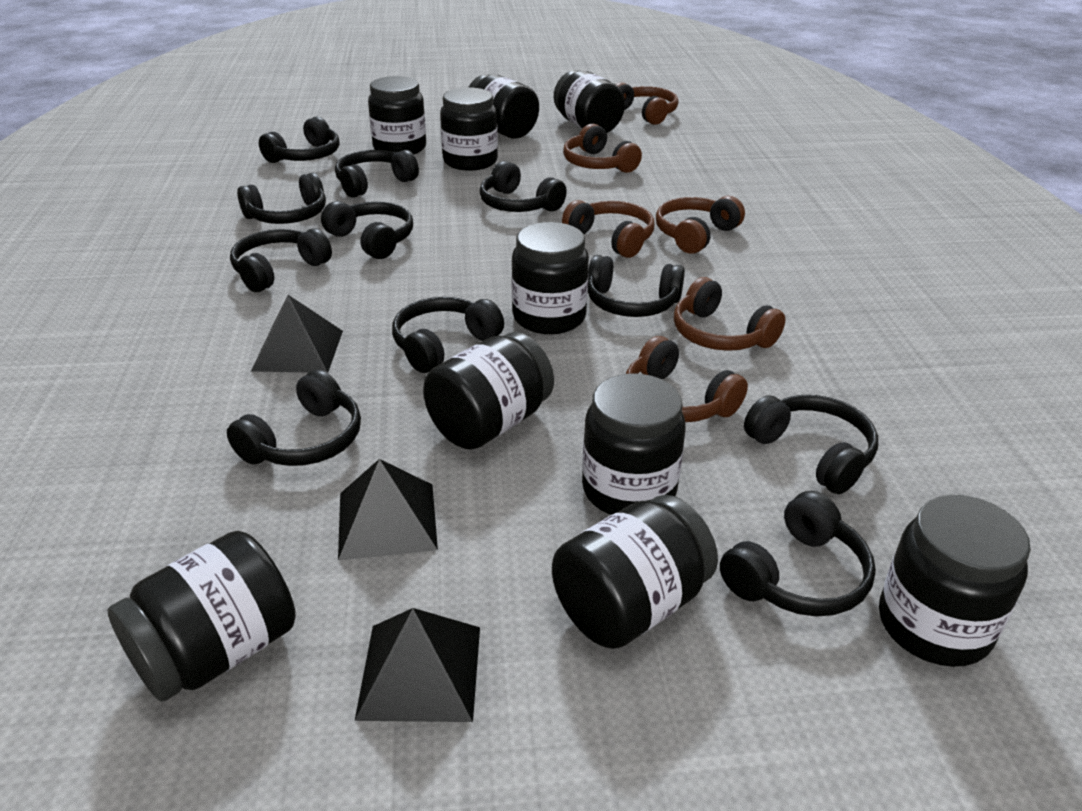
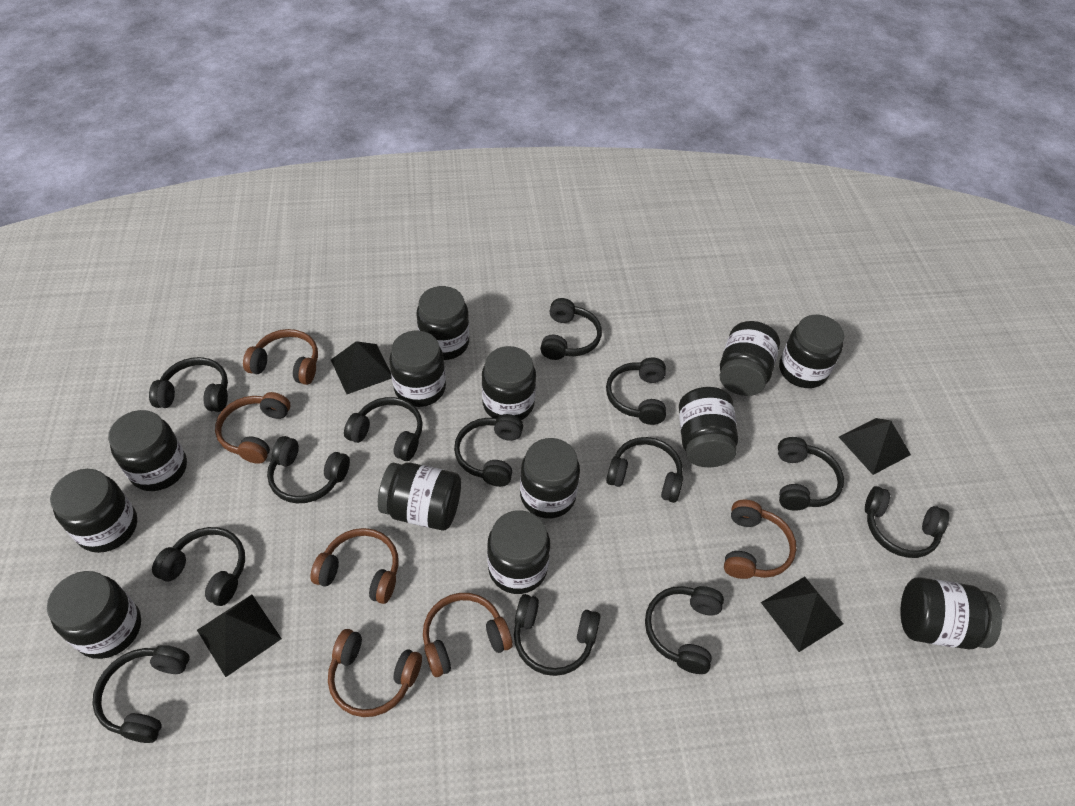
black headphones: [227,370,361,466] [230,228,332,292] [237,173,326,224] [259,116,340,163] [321,201,413,259] [335,150,419,198] [392,297,504,373] [479,161,567,212] [588,255,685,317] [720,491,876,616] [744,395,878,494] = 11 -> [92,645,190,743] [149,357,228,412] [152,527,245,606] [267,436,350,503] [344,397,423,461] [454,414,523,487] [514,594,600,676] [540,298,602,360] [606,358,666,425] [606,437,683,503] [645,586,724,674] [778,437,844,511] [865,486,949,558] = 13
black jar: [107,531,296,701] [368,76,426,154] [423,332,554,450] [440,87,498,171] [469,74,539,138] [511,222,589,334] [552,495,718,649] [554,70,625,133] [582,373,686,515] [879,495,1031,667] = 10 -> [47,571,141,659] [50,469,137,553] [108,410,187,491] [378,462,461,530] [389,331,446,407] [416,286,469,360] [482,346,536,420] [487,510,550,594] [520,438,580,519] [679,387,738,467] [720,321,780,396] [779,315,844,388] [900,577,1002,649] = 13
black pyramid: [251,295,343,373] [338,459,438,560] [355,608,480,722] = 3 -> [197,595,282,677] [331,341,392,394] [761,577,843,652] [839,418,911,475] = 4

